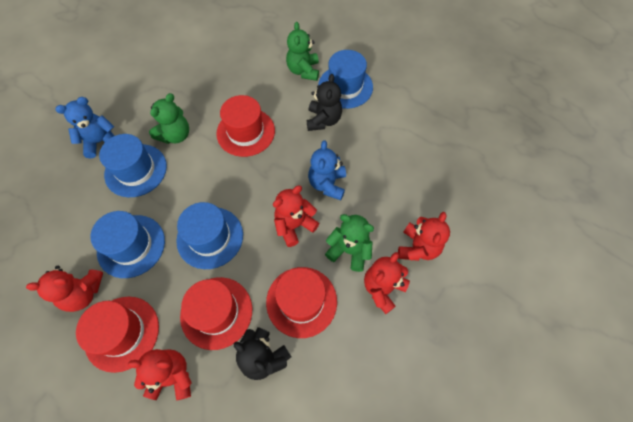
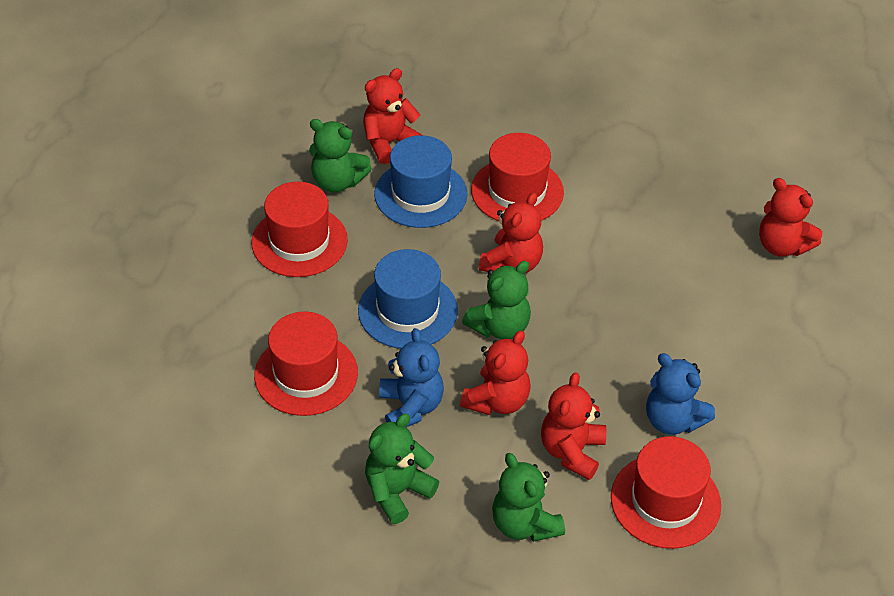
black teddy bear: [234,327,291,380] [307,74,342,131] = 2 -> none = 0
blue hat: [90,211,165,278] [99,134,167,197] [176,202,243,269] [318,50,373,109] = 4 -> [358,249,458,349] [374,135,467,228] = 2
green teddy bear: [149,93,189,144] [286,22,319,81] [325,214,374,272] = 3 -> [309,119,372,193] [365,414,439,524] [462,261,531,339] [492,453,565,542] = 4

